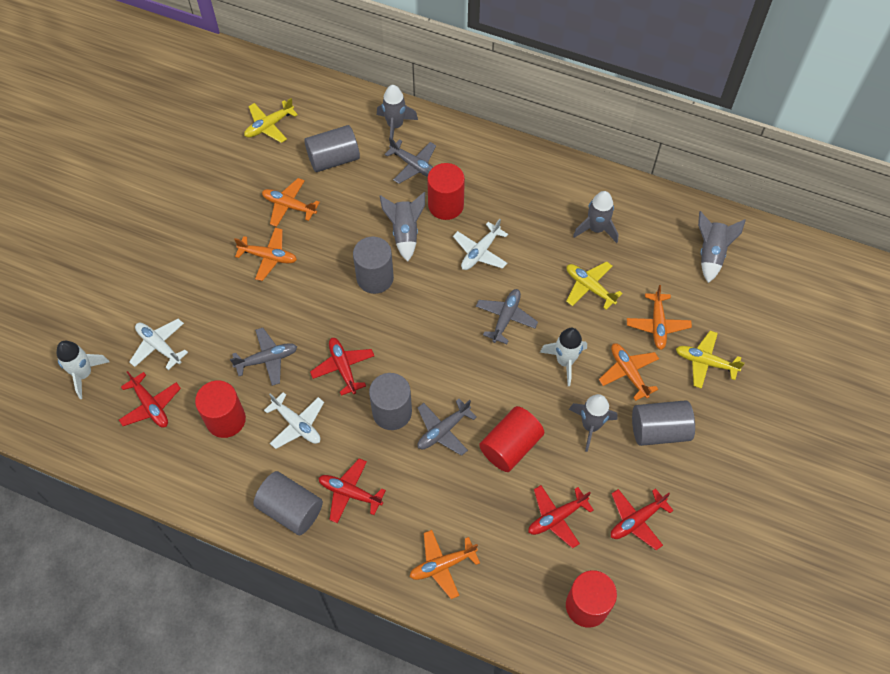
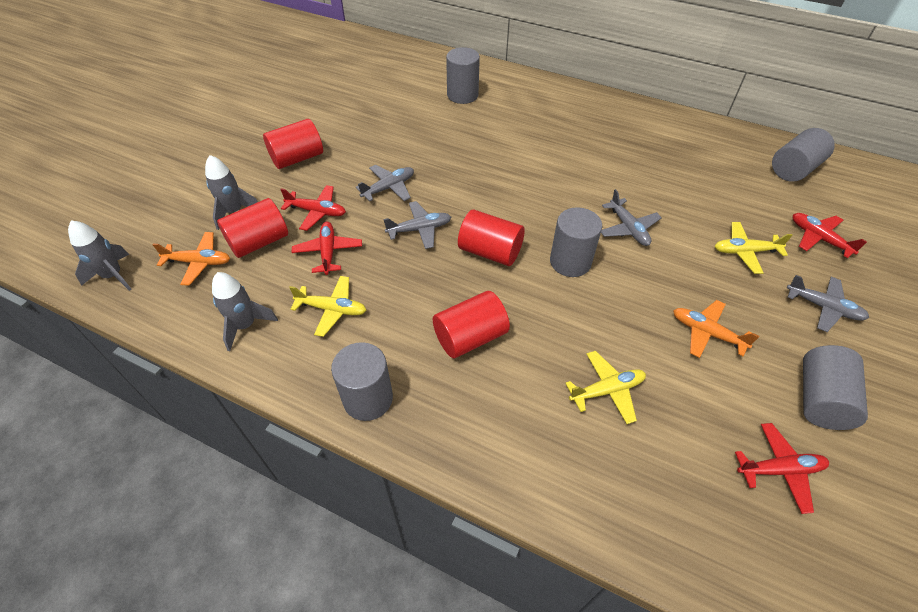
grey rocket: [377,85,418,139] [380,192,425,262] [569,394,618,452] [573,191,618,243] [698,211,746,283] = 5 -> [68,220,131,291] [205,155,258,230] [212,272,278,351] = 3
orange plane: [234,228,297,281] [262,178,320,227] [409,530,480,599] [599,343,659,401] [627,285,692,350] = 5 -> [153,232,230,286] [673,300,759,358] = 2
red plane: [119,371,181,427] [310,338,374,396] [318,458,386,523] [528,485,594,549] [611,488,674,550] = 5 -> [280,185,346,231] [291,222,362,275] [735,423,829,514] [793,213,867,258] = 4
white plane: [129,319,188,370] [264,392,324,449] [453,219,508,270] = 3 -> none = 0
white rocket: [57,341,110,399] [540,328,587,386] = 2 -> none = 0

